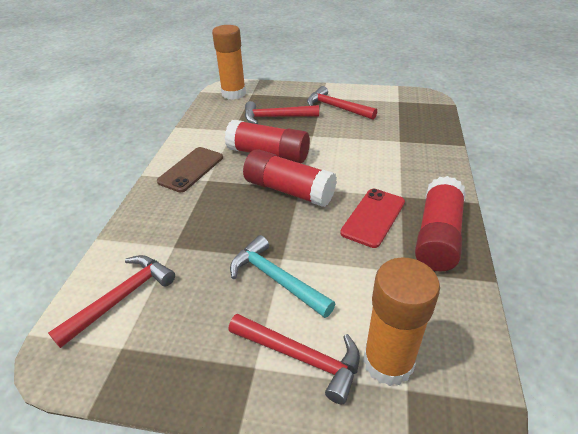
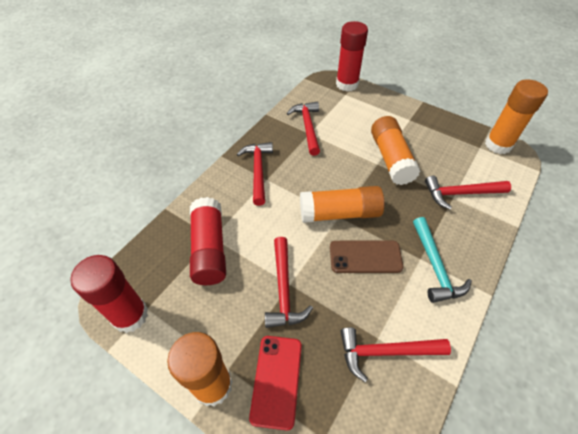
orange glue stick: [212,25,246,100] [363,257,440,386] = 2 -> [167,332,233,406] [300,186,385,223] [371,116,421,185] [485,79,548,154] = 4
red hammer: [48,255,175,348] [228,314,360,404] [245,101,319,124] [307,86,377,120] = 4 -> [237,142,273,206] [265,237,313,328] [287,102,320,156] [340,327,451,382] [425,176,511,209] = 5

